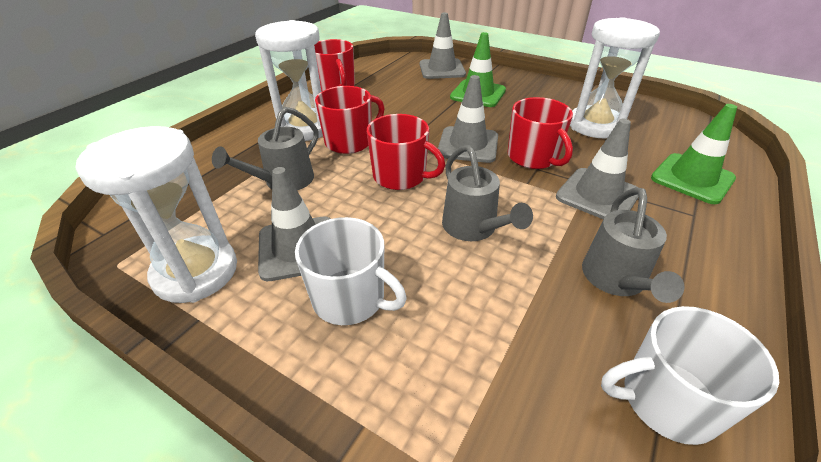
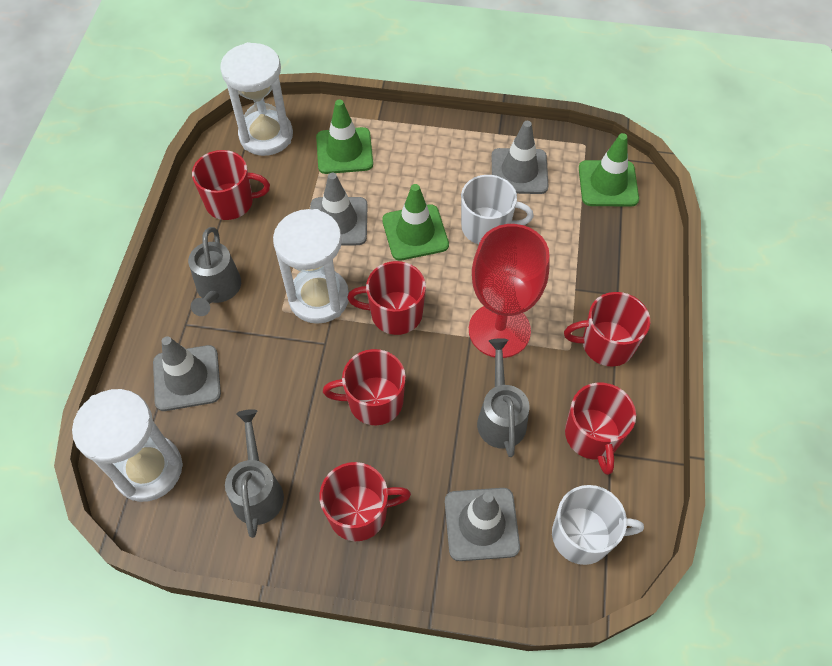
green traffic cone: [450,32,506,107] [651,104,737,204] = 2 -> [316,99,373,174] [382,184,449,261] [579,133,639,207] = 3
red goblet: none = 0 -> [469,224,550,358] = 1
red mug: [314,39,355,91] [315,86,385,154] [367,114,445,190] [508,97,573,169] = 4 -> [192,150,270,220] [319,462,411,541] [323,349,406,425] [347,261,426,335] [564,292,650,367] [565,383,636,475] = 6

